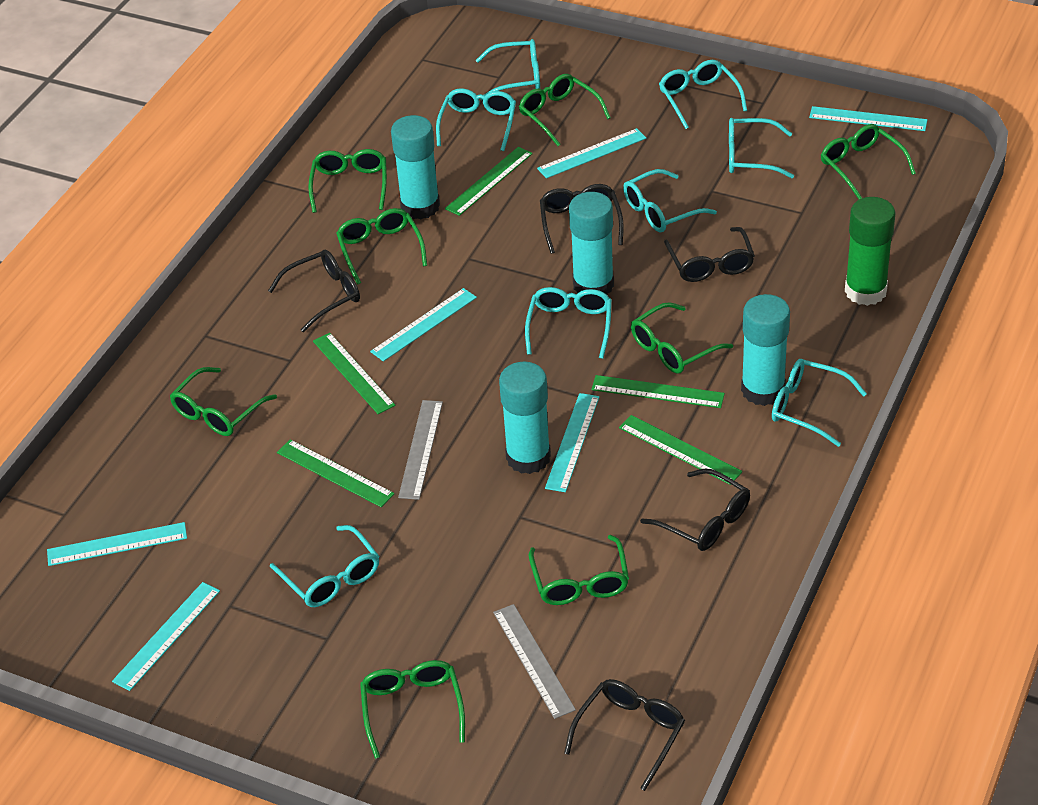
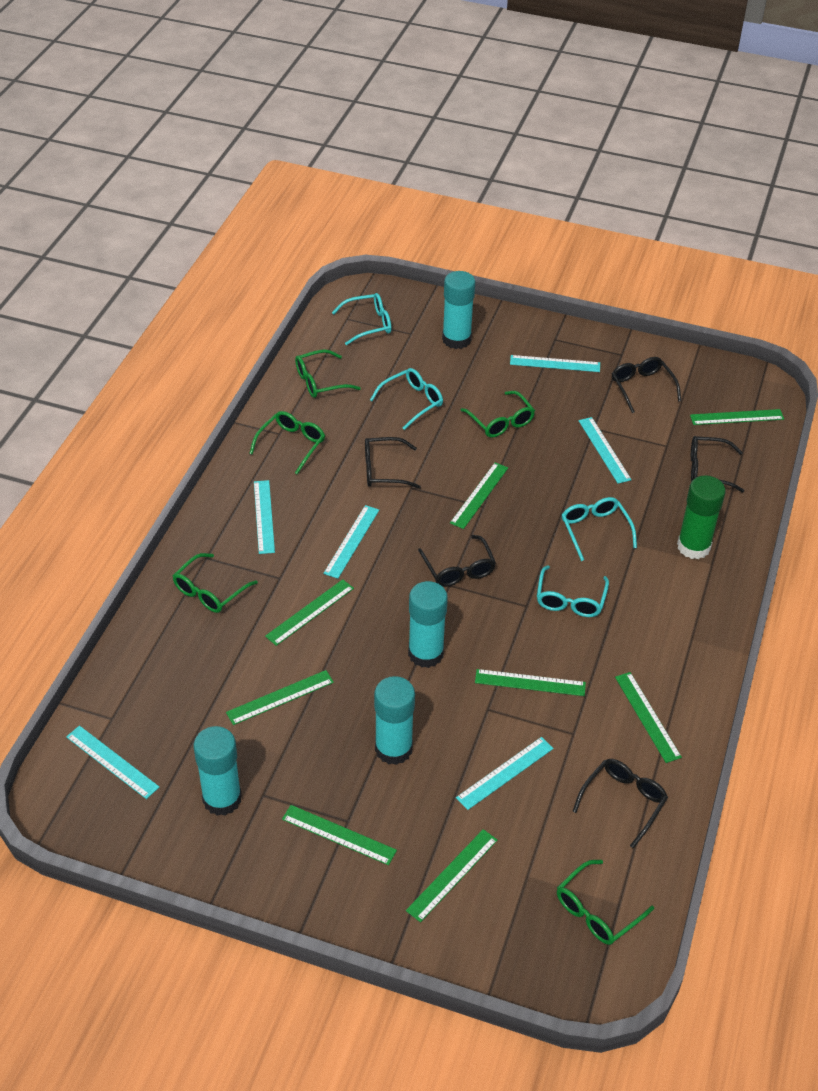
green glasses: [170,367,277,436] [308,149,387,213] [336,208,427,285] [360,660,465,759] [519,74,611,146] [529,535,629,605] [631,302,733,374] [821,124,916,200] = 8 -> [173,553,258,613] [249,411,325,474] [295,349,361,398] [460,391,535,438] [557,860,654,945] = 5
green ruler: [277,439,394,507] [313,333,395,414] [445,147,533,216] [591,375,725,408] [619,415,742,485] = 5 -> [226,670,334,725] [265,579,354,646] [282,805,397,865] [406,829,498,922] [450,462,508,529] [475,669,586,696] [615,672,682,763] [690,409,784,425] = 8
grey ruler: [398,400,443,500] [493,604,576,719] = 2 -> none = 0
turquoise glasses: [270,525,379,607] [436,88,516,151] [476,39,540,100] [525,287,612,359] [623,169,717,232] [659,60,747,129] [729,118,794,178] [772,359,867,447] = 8 -> [332,293,391,345] [370,368,443,430] [537,565,609,617] [562,497,637,561] = 4

